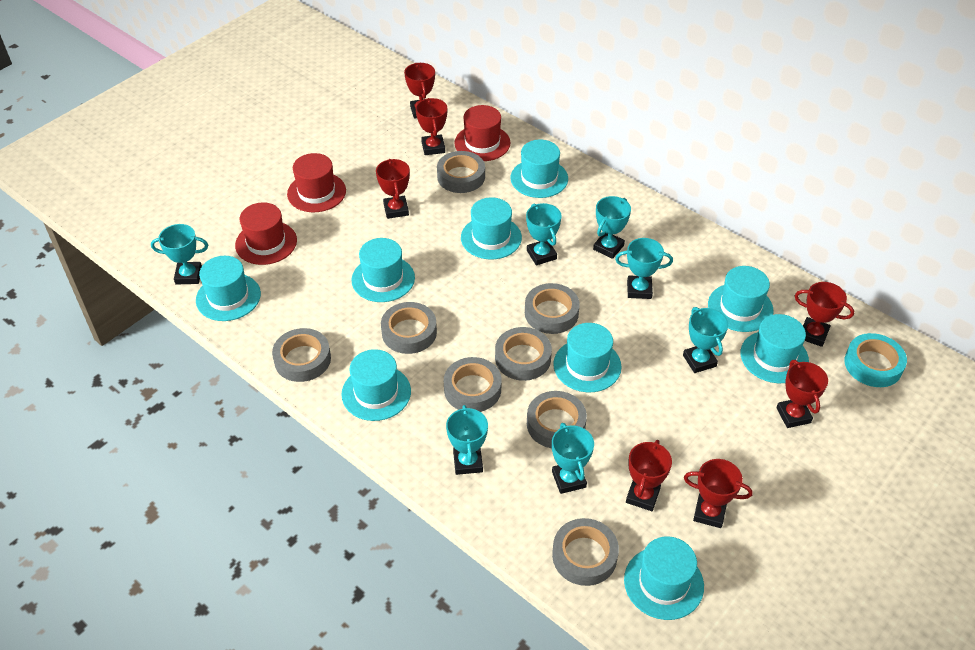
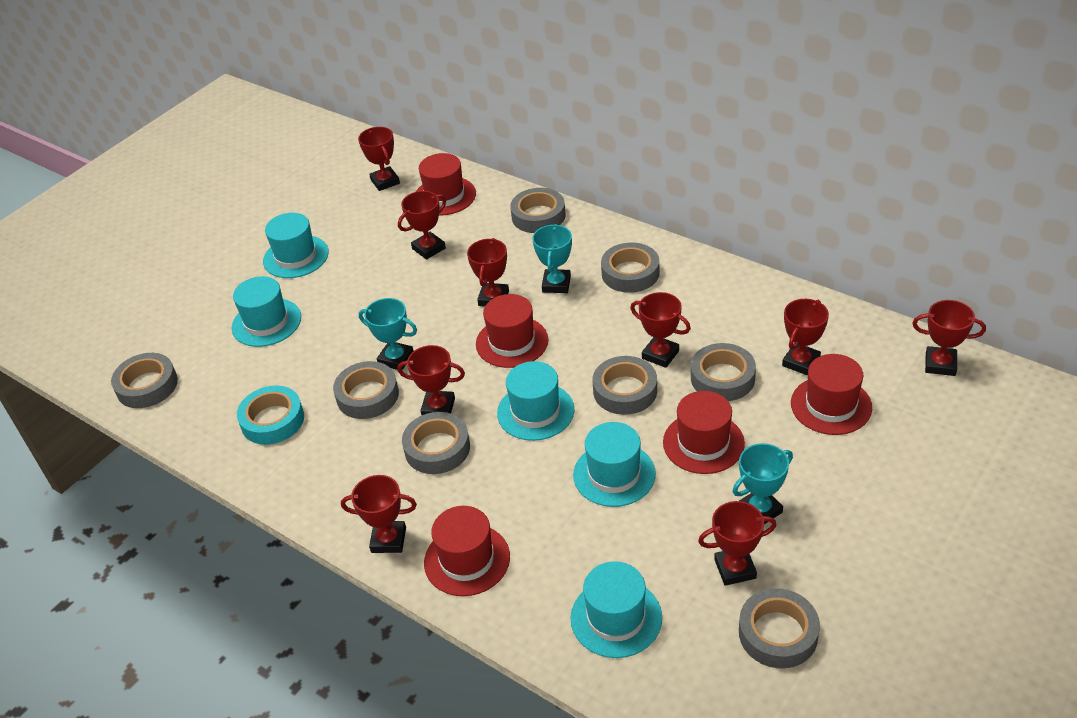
red hat: [235,202,297,265] [287,153,346,212] [454,105,510,161] = 3 -> [416,153,476,216] [424,506,510,596] [476,294,548,368] [663,391,745,474] [791,354,872,435] = 5
red trophy: [376,159,410,219] [404,63,435,119] [416,98,447,155] [626,440,672,511] [684,459,753,528] [776,360,828,428] [795,282,854,347] = 7 -> [341,475,417,553] [358,127,400,191] [398,191,446,260] [398,345,465,416] [467,238,509,307] [630,292,691,368] [698,501,776,586] [782,299,829,376] [912,300,986,376] = 9
turquoise hat: [196,256,261,321] [341,349,411,421] [352,238,415,302] [461,197,522,259] [510,140,568,198] [553,323,621,392] [624,536,704,620] [708,266,774,332] [741,314,809,383] = 9 -> [232,276,301,347] [263,213,329,278] [497,361,575,441] [571,561,662,658] [573,422,656,507] = 5
turquoise trophy: [151,224,208,284] [446,405,488,475] [526,203,562,265] [552,423,594,494] [593,196,631,259] [615,238,673,299] [683,307,728,373] = 7 -> [359,298,417,370] [532,224,572,293] [733,443,793,524] = 3

